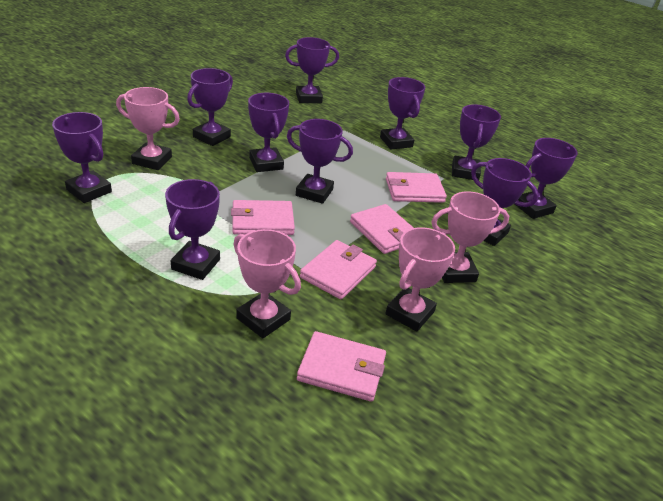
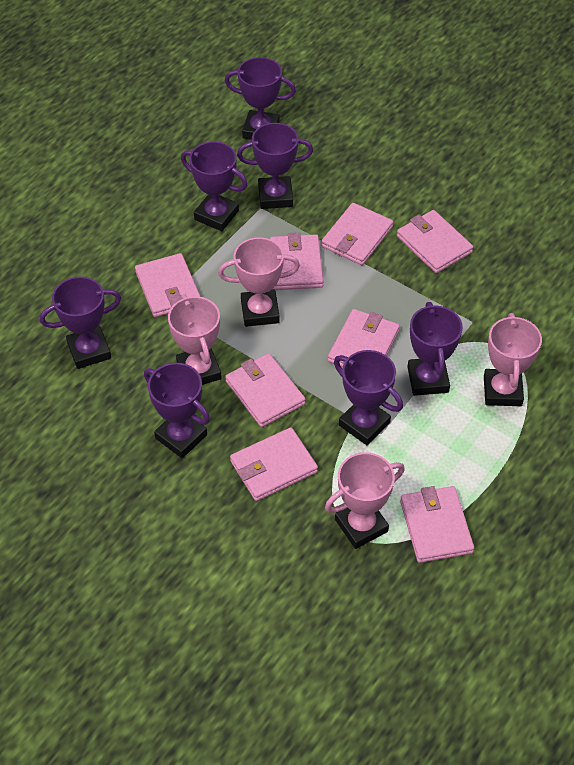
pink wallet: [231,200,295,235] [297,331,386,402] [300,240,377,299] [350,204,414,254] [386,172,447,203] = 5 -> [135,253,201,317] [225,353,305,427] [230,427,318,501] [270,232,324,290] [321,203,393,265] [328,309,400,367] [397,210,473,273] [400,486,474,563] = 8
purple trophy: [52,112,112,203] [165,179,220,280] [187,68,233,146] [248,93,289,172] [285,37,339,103] [287,119,353,204] [380,77,425,149] [452,104,501,180] [471,158,539,246] [515,138,578,219] = 10 -> [40,277,121,369] [144,363,210,458] [181,141,247,231] [225,57,296,140] [237,123,313,209] [334,350,403,445] [408,302,463,396] = 7

